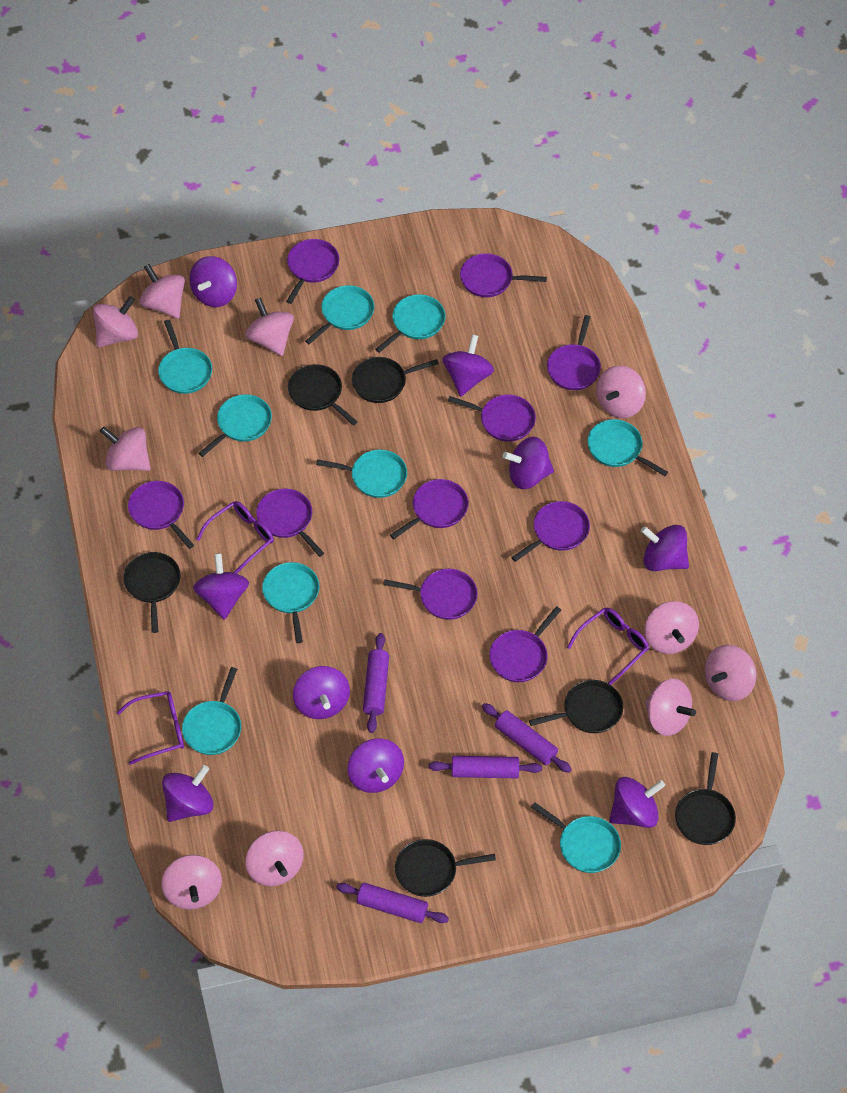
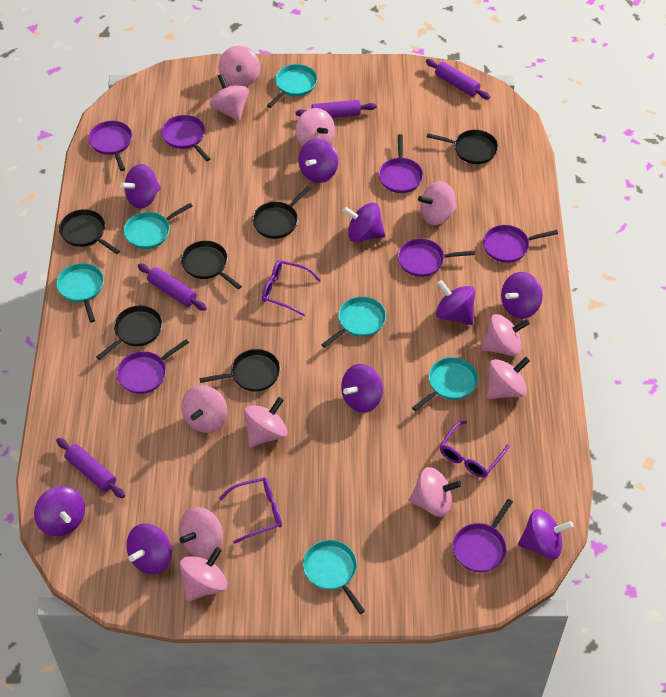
pink spinning top: [93,296,138,348] [100,427,151,471] [139,264,185,319] [161,855,222,910] [245,297,294,356] [245,831,304,886] [596,366,646,418] [644,601,699,654] [645,679,696,736] [705,645,757,701] = 10 -> [179,507,223,559] [180,547,227,601] [181,385,228,433] [210,74,249,121] [219,46,260,87] [244,397,287,447] [296,108,335,146] [409,467,462,517] [418,181,457,225] [481,314,530,356] [486,357,530,399] = 11
purple pan: [128,481,194,549] [256,489,324,557] [286,239,339,304] [383,569,478,620] [390,479,469,539] [448,394,536,442] [460,253,547,297] [489,606,561,682] [511,501,590,562] [547,315,601,390] = 10 -> [88,121,132,171] [117,339,189,394] [161,115,210,161] [379,134,423,193] [398,239,475,277] [453,499,513,572] [483,225,558,263] = 7
turquoise pan: [158,320,212,394] [182,667,241,755] [199,394,272,457] [262,562,319,643] [305,285,375,345] [316,449,407,498] [375,294,446,353] [531,802,621,873] [587,419,668,476] = 9 -> [56,263,104,322] [124,203,193,249] [267,64,317,108] [303,540,365,614] [321,296,386,348] [412,357,478,411] = 6

